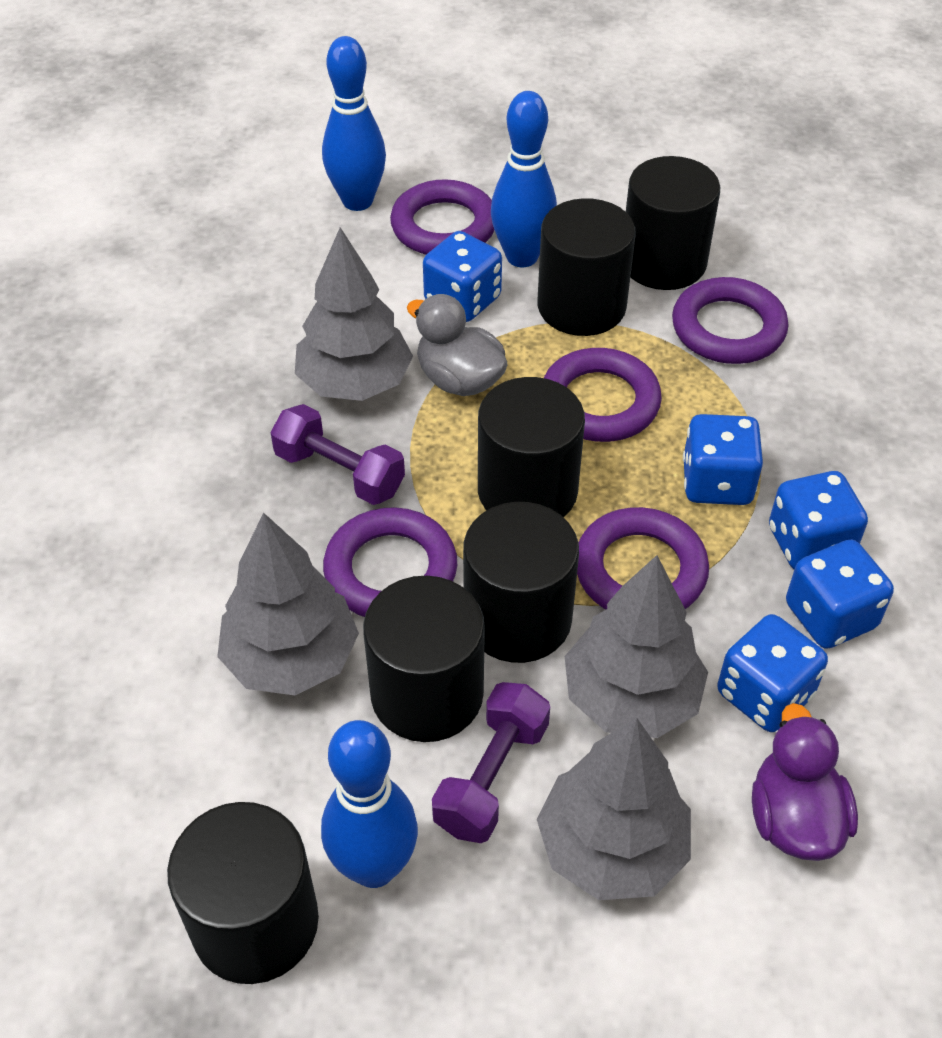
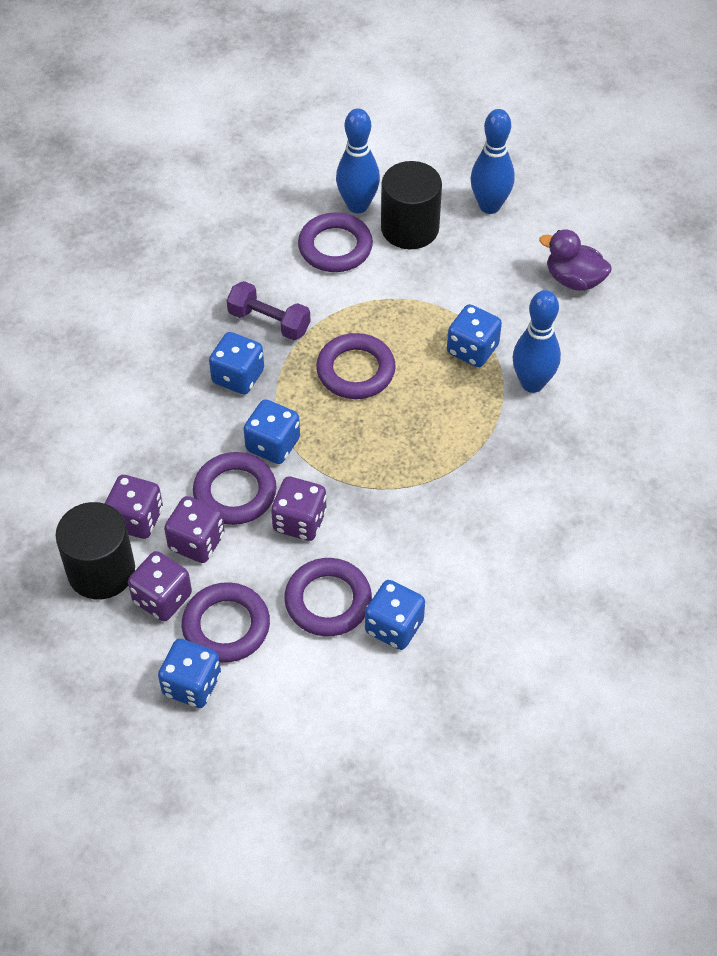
black cylinder: [167,802,319,984] [363,576,485,742] [463,502,579,663] [478,377,585,517] [537,198,636,336] [626,156,720,290] = 6 -> [55,502,135,599] [381,161,442,249] = 2
grey duck: [407,294,507,396] = 1 -> none = 0
grey tree: [217,513,359,696] [295,227,413,401] [537,718,691,900] [565,555,708,738] = 4 -> none = 0
purple dice: none = 0 -> [105,475,163,539] [128,551,192,621] [164,496,225,563] [271,477,327,541] = 4
purple dumbbell: [270,404,405,505] [432,682,550,843] = 2 -> [227,281,310,340] = 1

